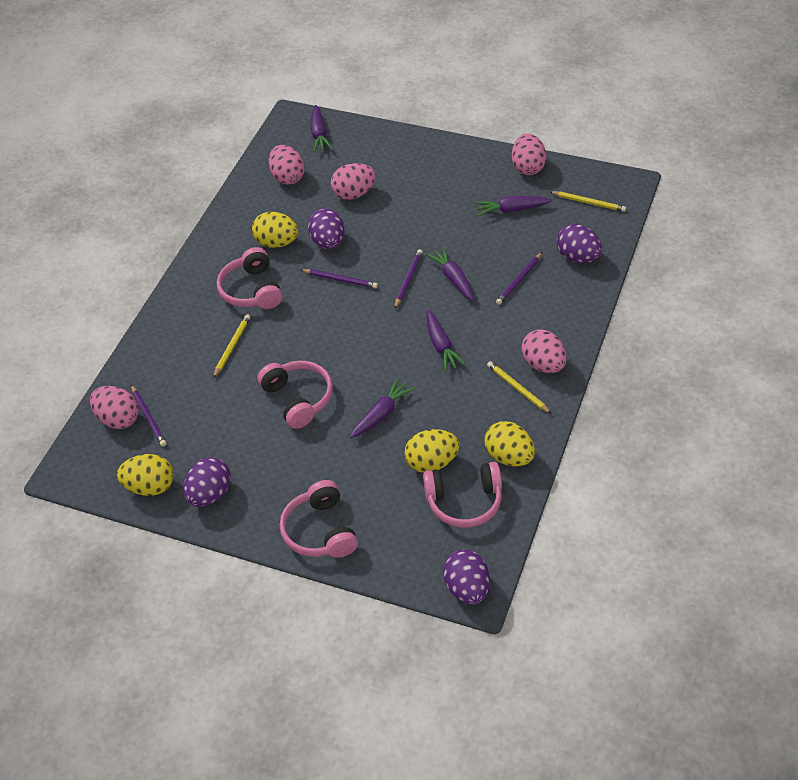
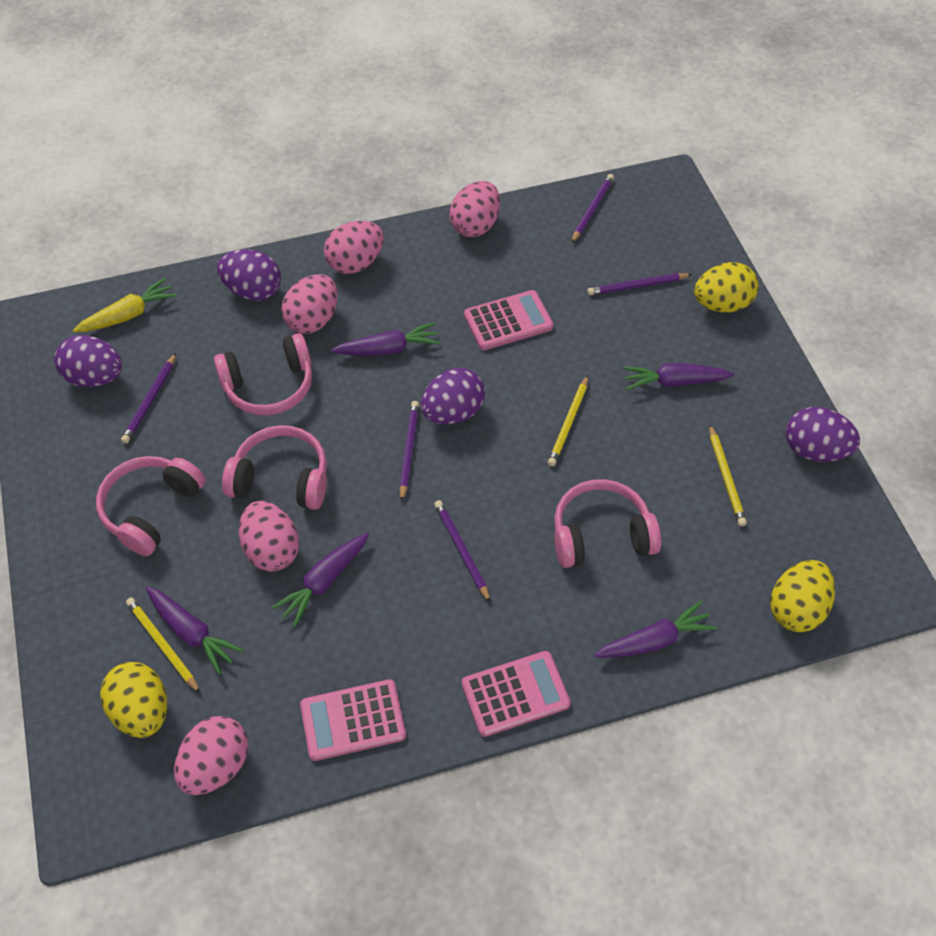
pink calculator: none = 0 -> [300,679,406,761] [462,651,571,737] [464,290,553,350] = 3
purple pencil: [131,385,166,446] [301,269,378,288] [395,249,423,308] [496,252,542,305] = 4 -> [121,353,176,444] [399,401,419,502] [434,500,491,603] [572,174,614,243] [587,273,692,295] = 5
yellow carrot: none = 0 -> [73,278,177,332] = 1
yellow egg: [117,454,174,496] [252,212,299,248] [404,429,459,473] [484,421,535,466] = 4 -> [100,662,167,738] [694,262,759,313] [770,560,835,632] = 3

